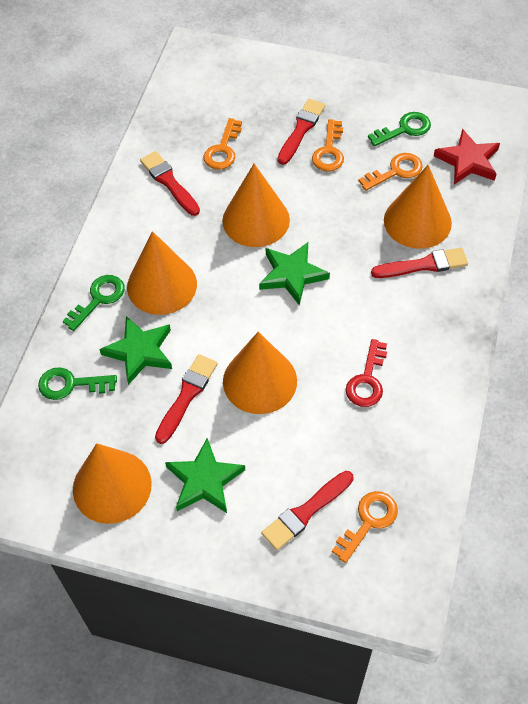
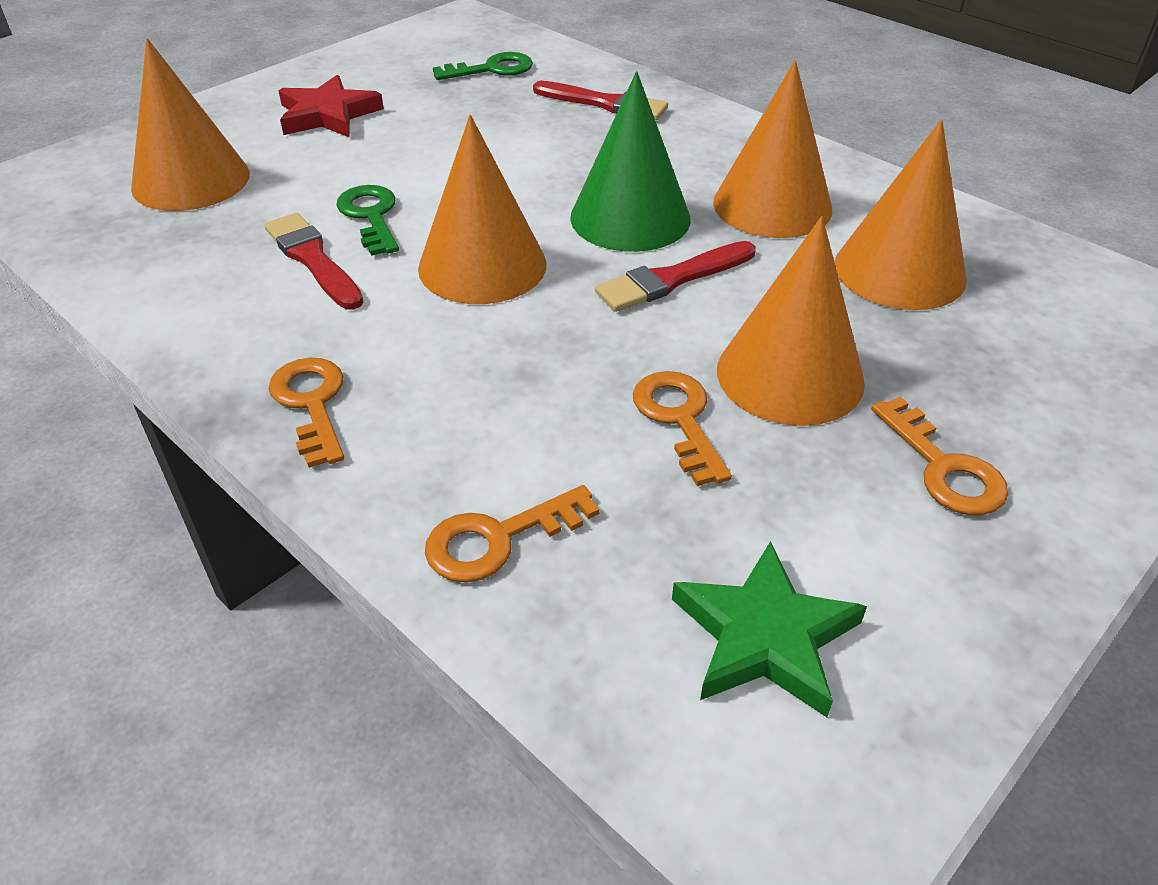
green cone: none = 0 -> [570,71,691,252] = 1
green key: [38,367,117,400] [63,275,125,331] [368,112,431,146] = 3 -> [336,185,399,256] [433,52,533,80] = 2
green star: [99,316,172,385] [165,438,245,513] [259,242,330,305] = 3 -> [672,541,867,717] = 1
red brush: [140,151,200,216] [155,354,218,444] [261,471,354,550] [278,99,325,165] [371,248,468,278] = 5 -> [264,213,364,310] [533,81,668,120] [595,241,756,312] = 3
red key: [346,339,387,407] = 1 -> none = 0

